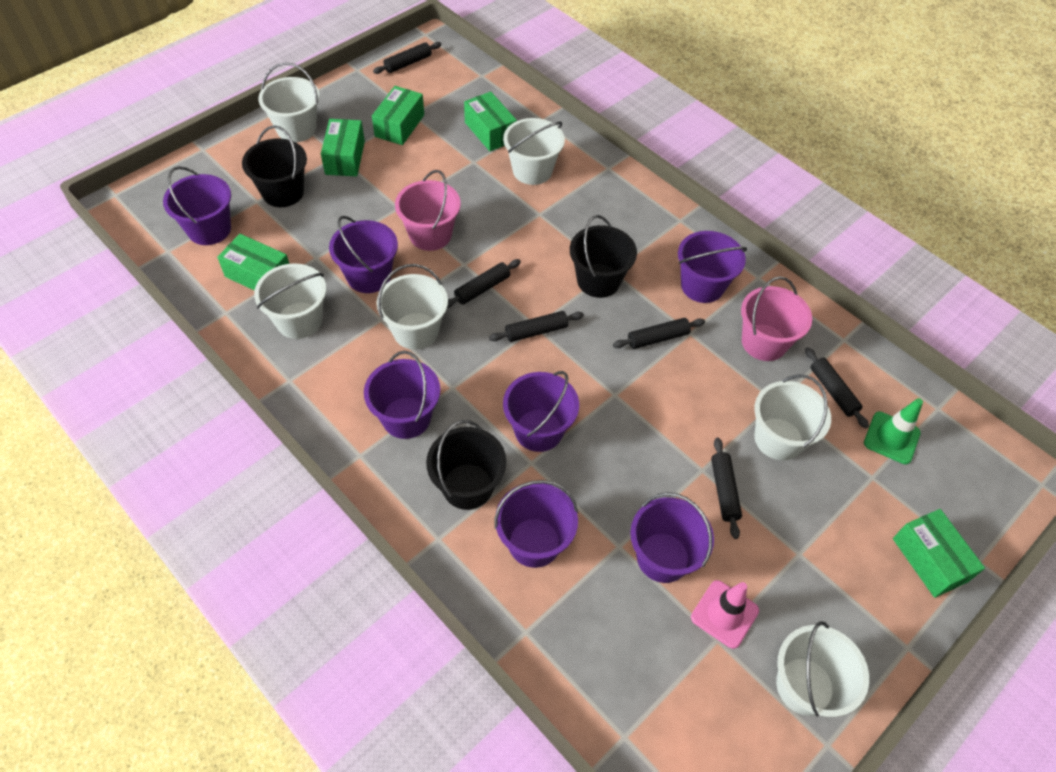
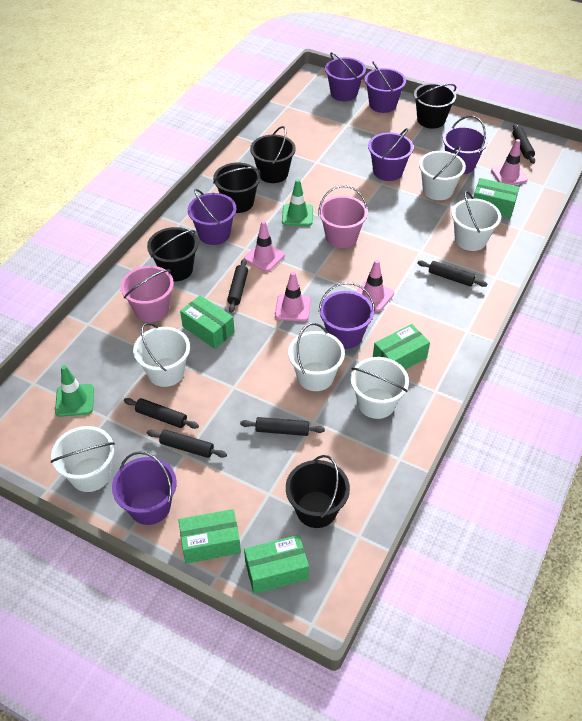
black bucket: [242,125,307,207] [426,420,506,510] [570,215,637,298] = 3 -> [147,227,198,281] [213,163,261,213] [250,126,296,183] [286,455,350,528] [414,83,456,129] = 5
green traffic cone: [864,398,923,464] = 1 -> [55,365,94,417] [282,179,313,226] = 2
pink traffic cone: [691,580,759,649] = 1 -> [244,221,285,272] [275,272,311,322] [356,260,394,312] [491,139,528,185] = 4

